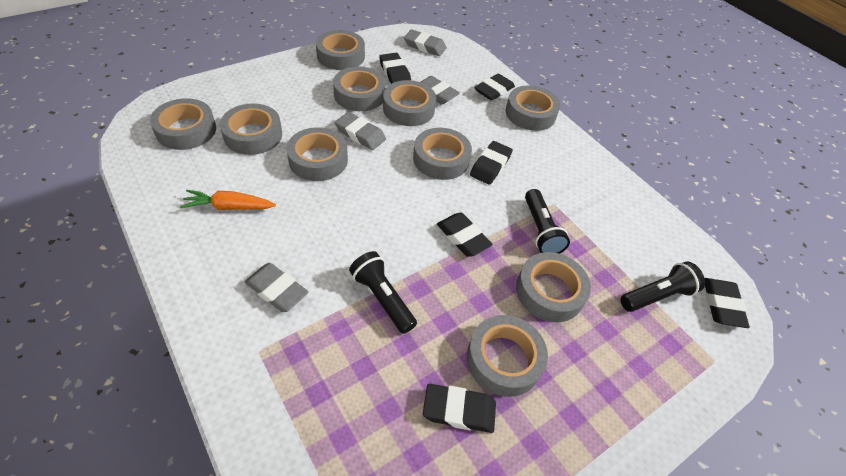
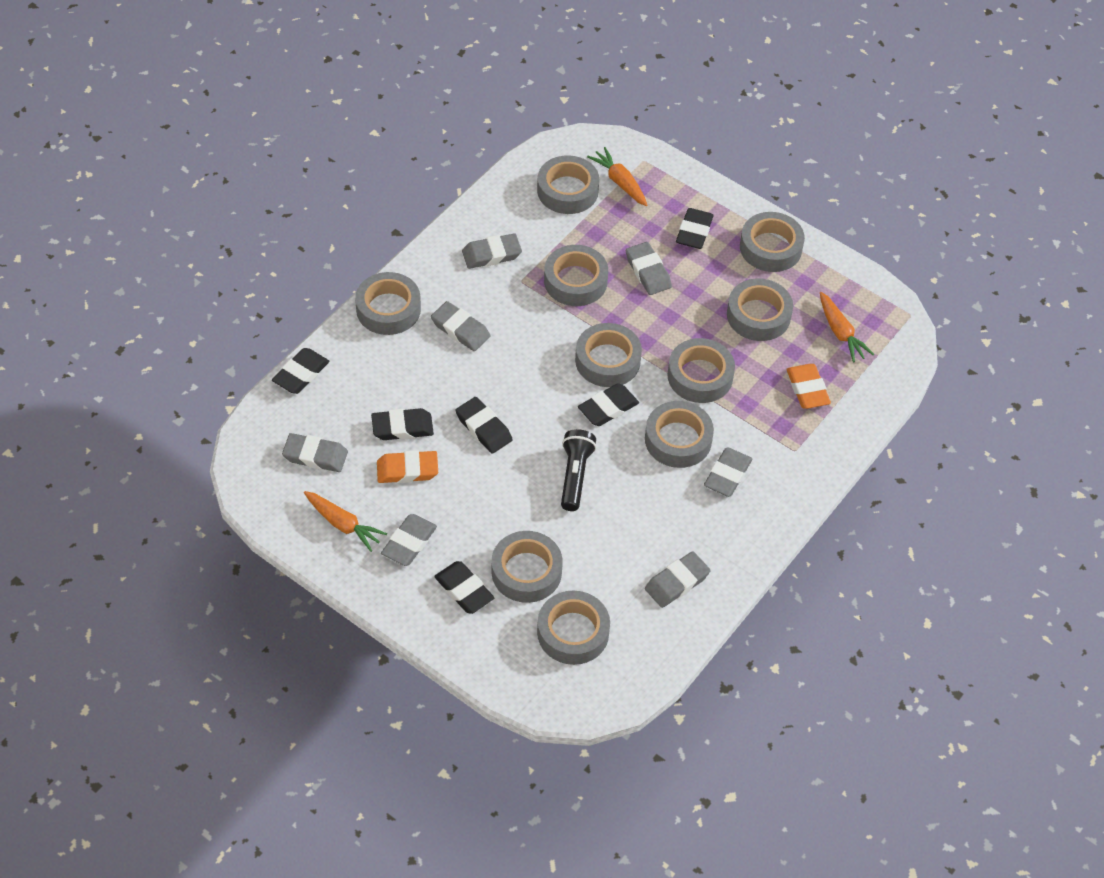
black flashlight: [349,251,417,334] [525,189,570,254] [621,262,705,312] = 3 -> [561,429,597,511] = 1
grey eraser: [245,263,309,312] [335,112,386,150] [404,29,447,56] [421,76,460,105] = 4 -> [282,433,348,472] [381,514,437,566] [431,301,490,351] [462,233,522,269] [626,242,672,295] [645,551,711,608] [704,448,752,497] = 7
orange carrot: [180,190,276,210] = 1 -> [304,491,387,552] [587,147,647,206] [820,292,874,363] = 3
orange eraser: none = 0 -> [377,450,438,483] [786,364,831,409] = 2

